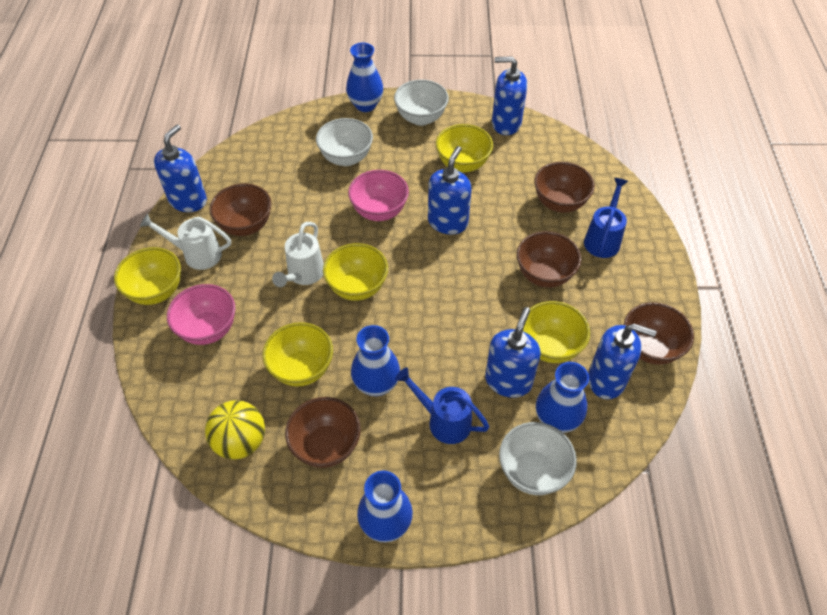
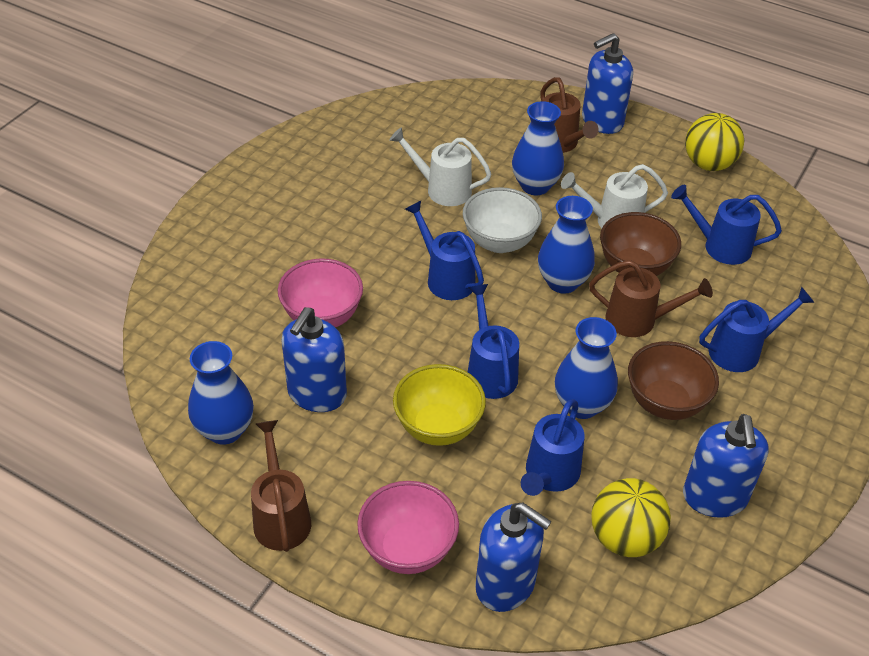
blue soap dispenser: [154,124,207,212] [428,146,472,234] [485,307,541,398] [492,56,527,135] [588,324,657,399] = 5 -> [282,307,347,412] [475,503,552,612] [582,33,633,134] [683,414,769,518] = 4
blue watering can: [395,367,489,444] [584,178,628,258] = 2 -> [405,201,484,300] [468,284,519,399] [521,399,585,496] [671,185,782,265] [699,287,815,372] = 5
brown bowl: [210,183,272,236] [285,397,361,468] [517,231,581,288] [534,162,595,213] [624,302,694,365] = 5 -> [600,212,681,276] [628,341,719,420] = 2
brown watering can: none = 0 -> [251,420,311,552] [541,77,599,153] [589,260,713,337] = 3
white bowl: [316,118,373,166] [394,79,449,126] [499,422,577,495] = 3 -> [463,187,542,253] = 1
yellow ball: [205,400,265,460] = 1 -> [591,478,671,557] [685,113,744,171] = 2
yellow bowl: [114,247,181,305] [262,322,333,387] [323,243,388,301] [436,124,493,173] [523,301,590,363] = 5 -> [393,364,486,446] = 1

